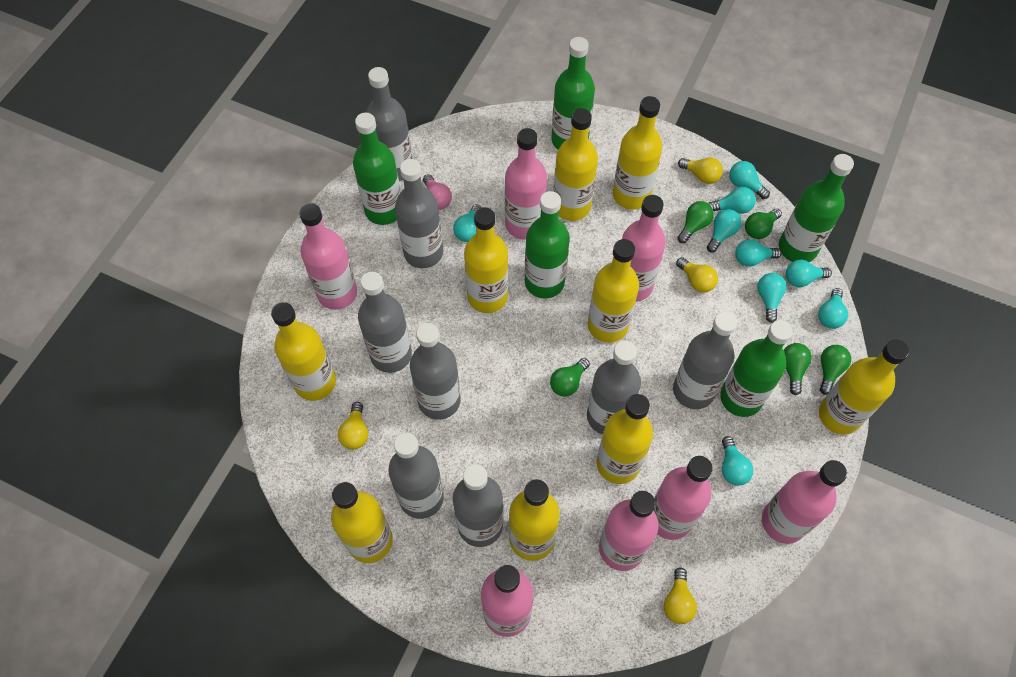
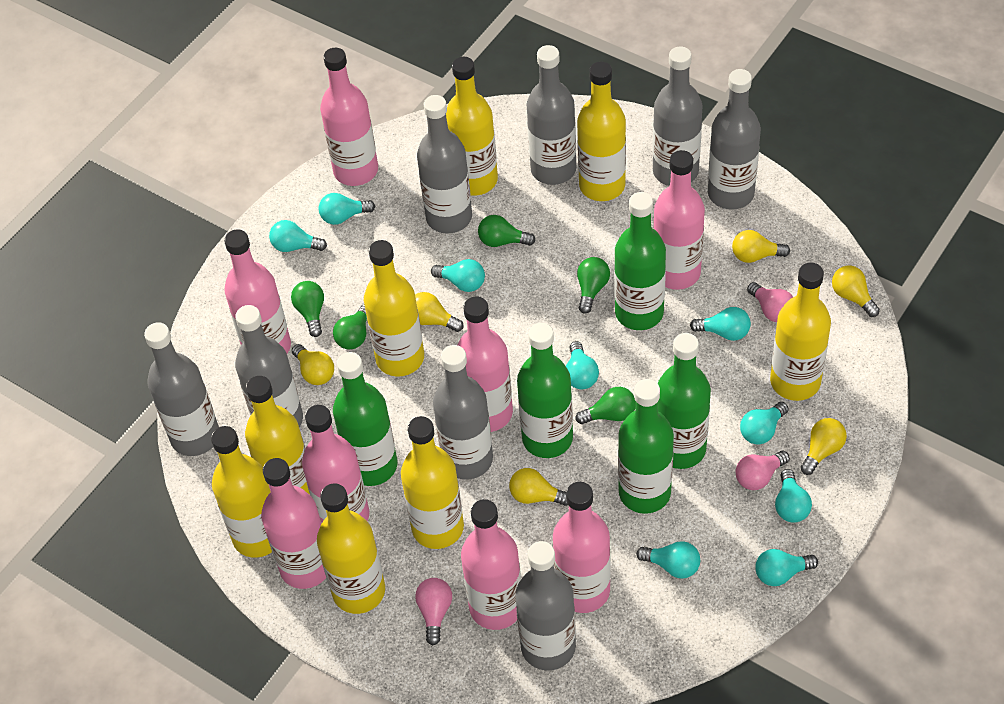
pink bottle: [299,203,357,310] [481,565,533,637] [505,128,547,240] [599,491,659,571] [622,195,666,302] [654,456,713,540] [762,460,847,544] = 7 -> [224,229,291,353] [261,458,326,589] [302,405,369,522] [320,48,378,186] [457,297,513,432] [461,499,521,630] [553,482,611,613] [653,150,705,290] = 8
pink light bulb: [423,174,452,210] = 1 -> [415,578,452,645] [736,451,790,490] [747,282,793,322] = 3
yellow bottle: [271,302,336,401] [331,482,393,563] [464,207,508,313] [509,479,560,561] [553,108,598,221] [588,239,639,343] [597,394,653,484] [613,96,663,210] [819,339,909,435] = 9 -> [211,426,272,558] [245,376,310,495] [317,483,385,614] [364,240,424,376] [401,416,464,549] [446,57,498,196] [577,61,626,201] [770,263,831,401] = 8
yellow light bulb: [338,402,368,450] [664,567,697,624] [676,257,718,293] [678,158,723,184] = 4 -> [292,344,334,385] [415,292,464,332] [509,468,568,506] [732,230,790,263] [800,418,847,475] [832,265,880,317] = 6

